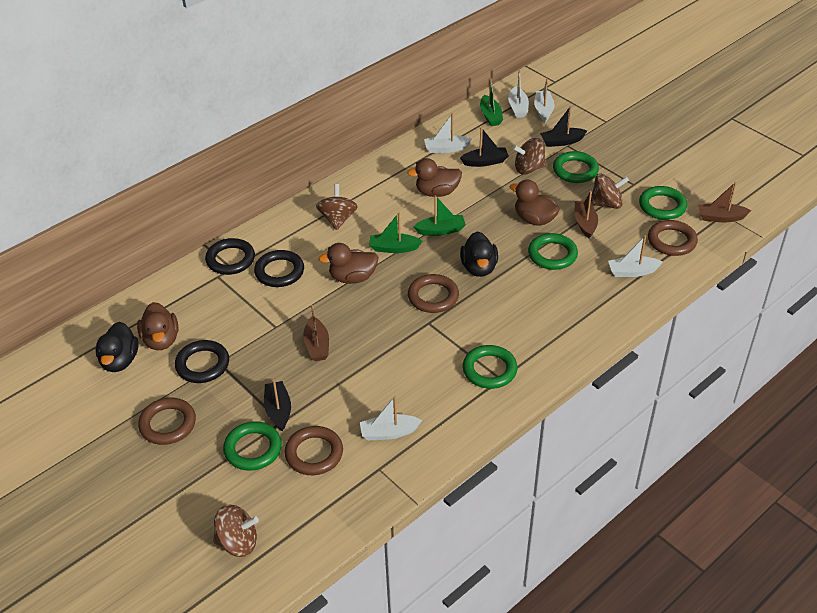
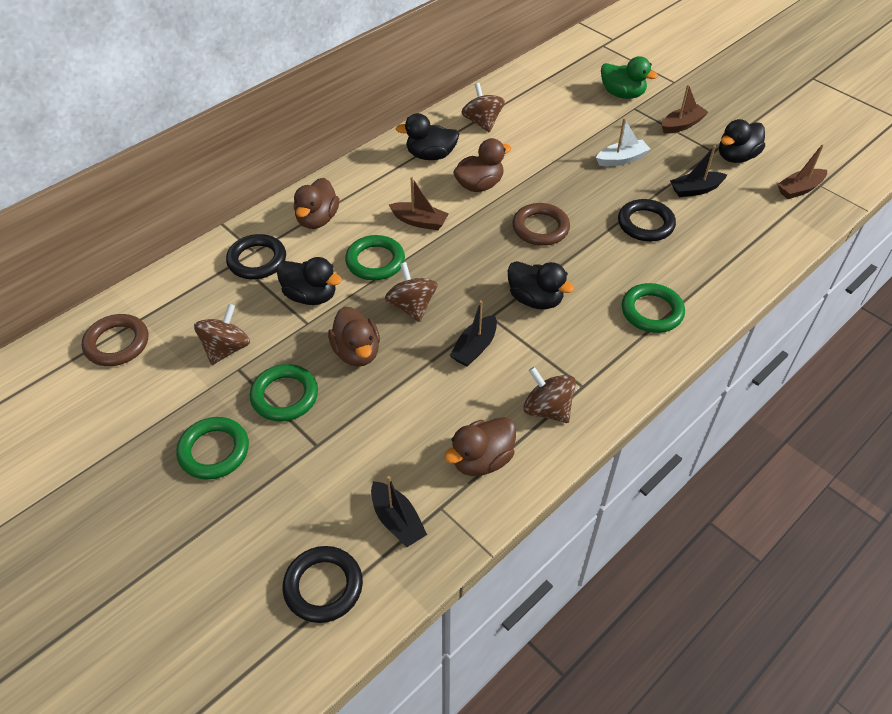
black duck: [96,322,138,372] [460,231,498,277] = 2 -> [277,257,342,305] [396,113,459,160] [508,261,574,309] [719,119,765,163] = 4
brown ring: [138,398,196,445] [284,426,343,475] [408,274,459,313] [648,220,698,256] = 4 -> [82,314,148,366] [512,203,570,246] = 2
green boat: [369,212,422,253] [413,195,466,236] [480,78,503,126] = 3 -> none = 0
green duck: none = 0 -> [601,56,658,99] = 1
green ring: [223,421,282,471] [463,345,518,389] [528,233,578,270] [553,151,599,183] [639,186,687,220] = 5 -> [176,417,249,480] [250,364,318,421] [345,235,405,280] [622,283,685,333] = 4
white boat: [360,396,422,440] [424,113,472,153] [508,70,529,118] [534,79,555,122] [608,235,663,277] = 5 -> [596,118,651,166] = 1

